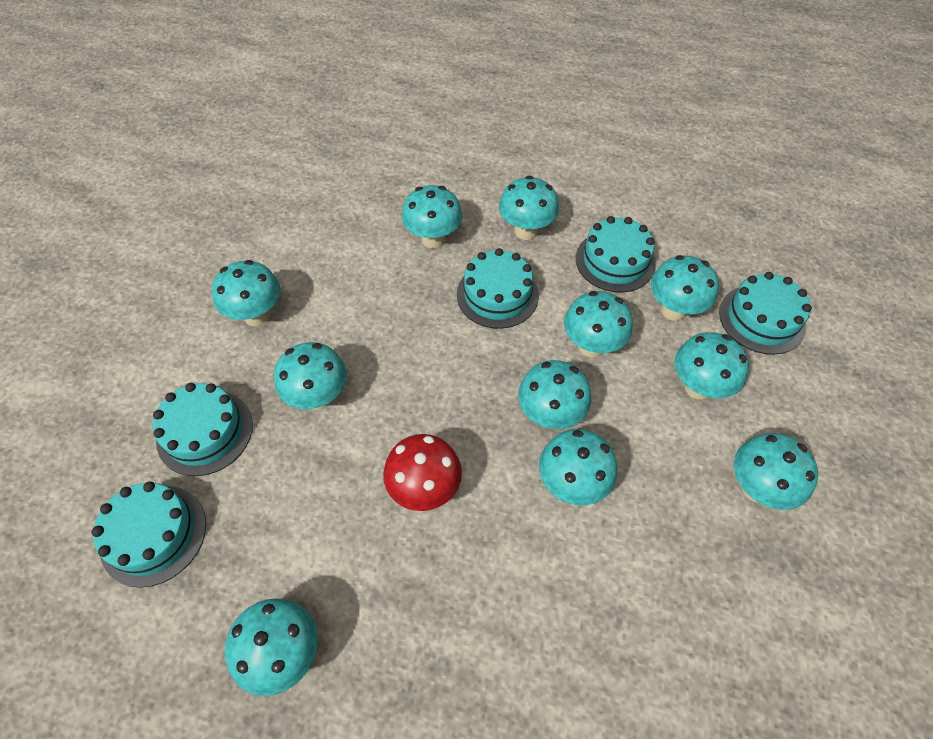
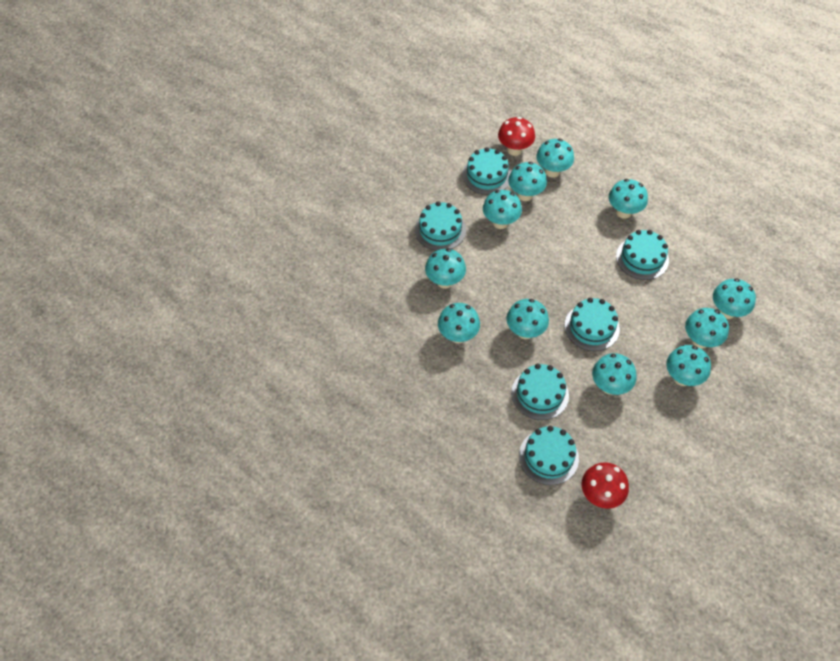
red mushroom: [383,434,462,511] = 1 -> [498,117,535,156] [581,462,629,509] = 2
turquoise cake: [92,482,206,588] [153,383,253,476] [457,248,539,329] [576,216,656,292] [719,272,812,355] = 5 -> [415,201,466,251] [462,147,511,195] [511,364,569,420] [519,426,579,485] [565,297,620,351] [616,230,669,280] = 6

